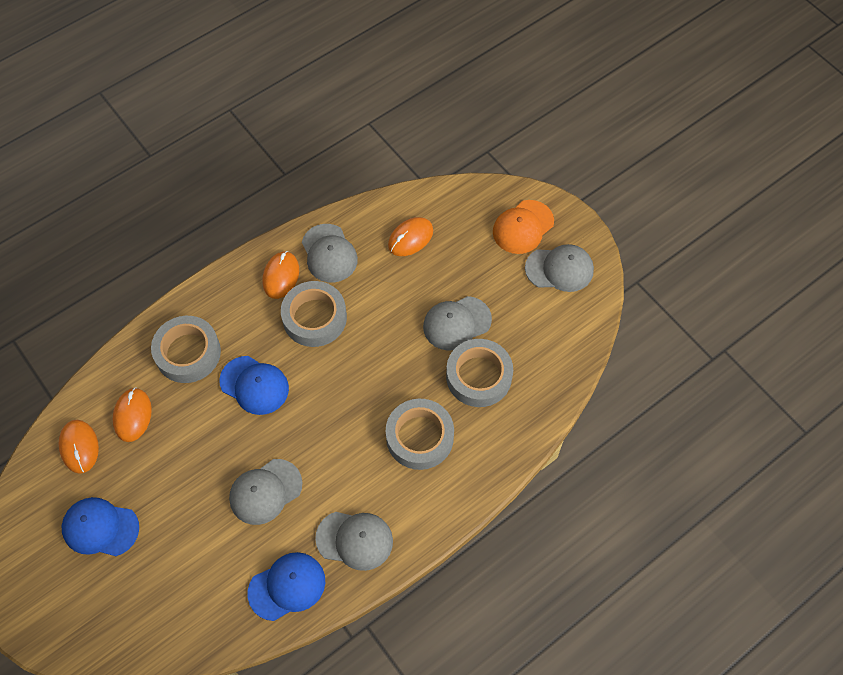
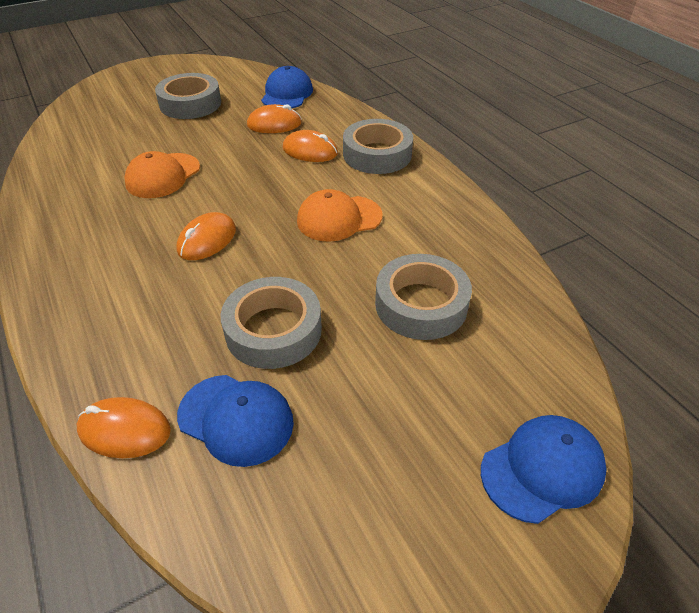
grey cap: [229,459,303,525] [302,224,358,282] [315,512,393,571] [423,296,492,351] [525,244,594,292] = 5 -> none = 0
orange cap: [493,200,554,254] = 1 -> [124,151,200,198] [297,189,383,242] = 2

